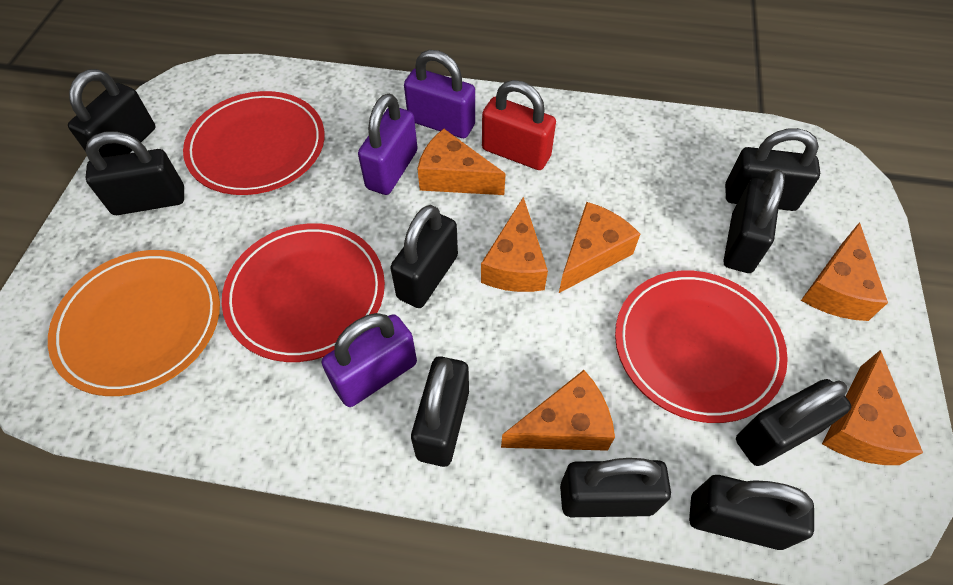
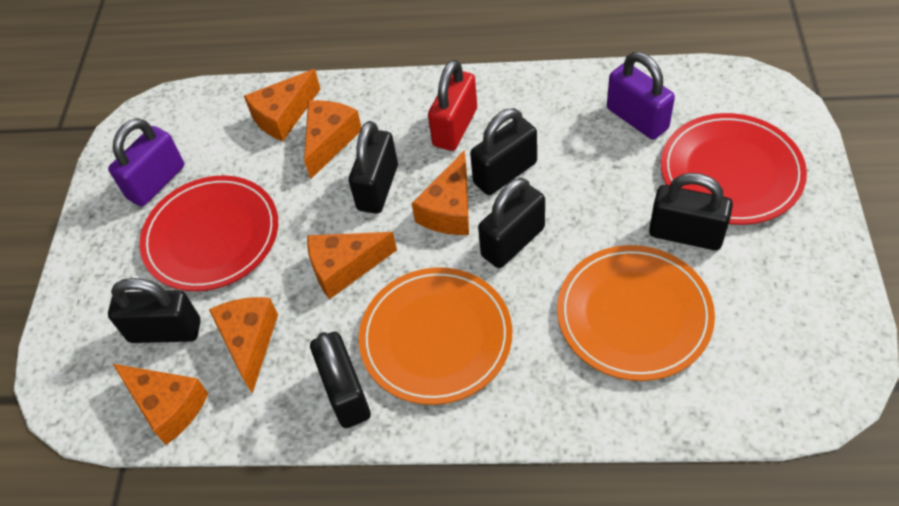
black padlock: [68,69,155,158] [85,131,184,215] [390,205,458,308] [411,356,469,467] [560,458,671,517] [689,475,814,550] [724,169,785,273] [725,128,820,211] [736,379,851,466] = 9 -> [108,278,200,343] [310,332,371,428] [349,121,398,214] [470,108,537,195] [478,178,545,268] [649,173,733,250] = 6
orange plate: [48,250,220,396] = 1 -> [359,268,512,405] [557,245,715,381] = 2
purple padlock: [322,313,417,407] [358,94,418,195] [404,50,475,138] = 3 -> [108,118,184,207] [607,52,675,140] = 2
red plate: [183,91,325,195] [222,223,385,362] [615,271,788,423] = 3 -> [139,175,278,291] [661,113,807,225] = 2

